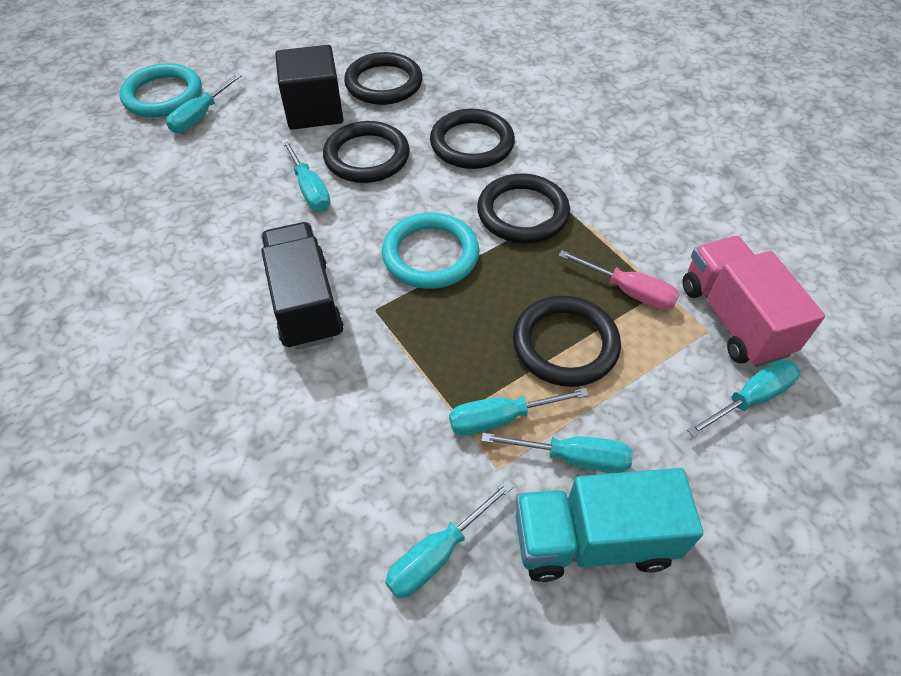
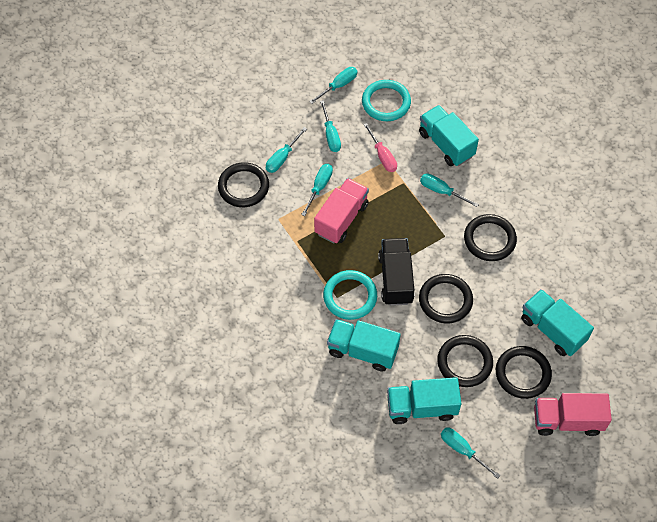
black cube: [275,45,344,130] = 1 -> none = 0
pink truck: [682,236,825,367] = 1 -> [314,178,369,244] [534,393,612,436] = 2
turquoise truck: [515,468,703,582] = 1 -> [327,319,401,371] [387,377,462,424] [419,105,479,166] [521,289,594,356] = 4

